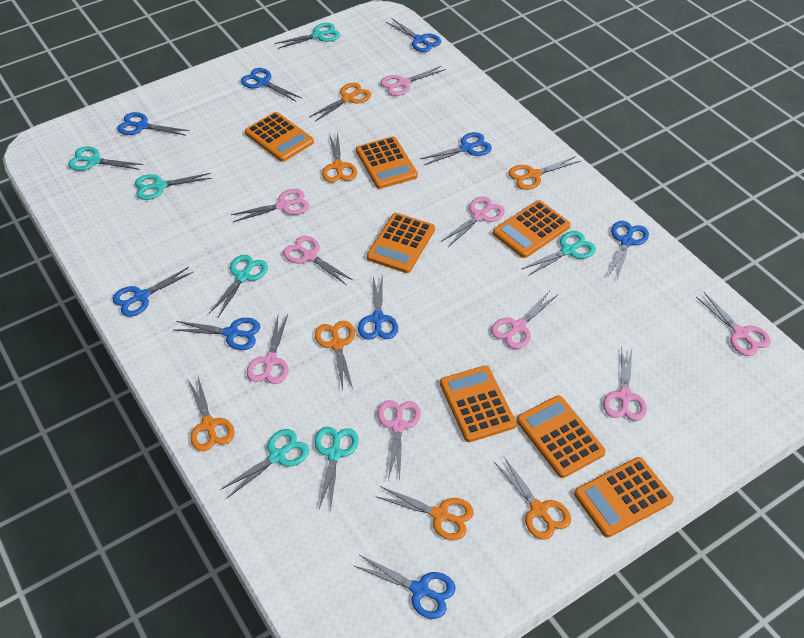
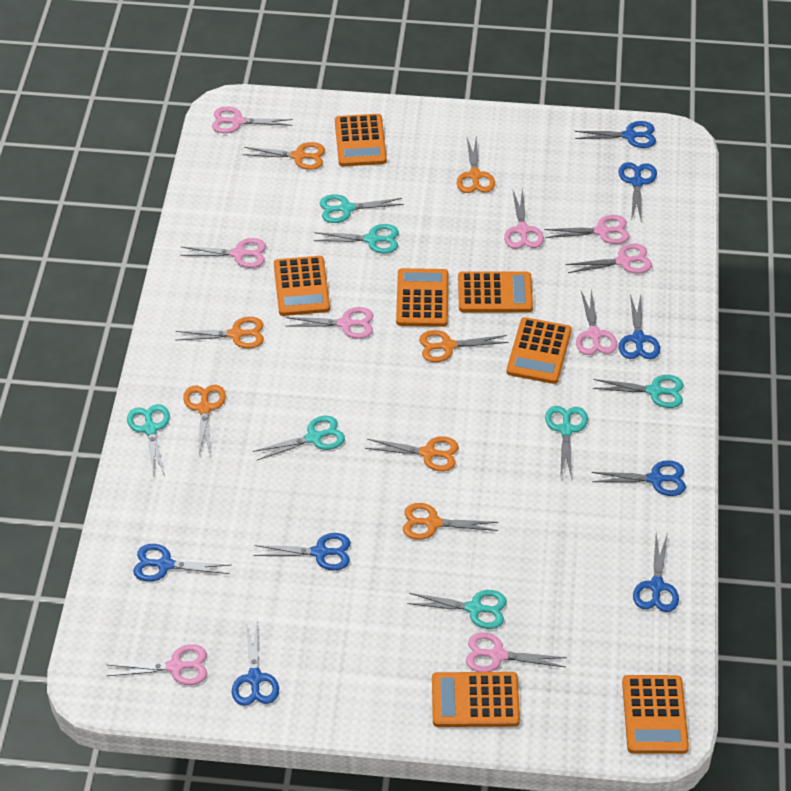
blue scissors: [113,267,193,317] [117,112,189,136] [175,318,260,350] [241,68,302,101] [354,555,456,619] [358,275,398,340] [386,19,441,52] [420,132,492,165] [608,221,649,280] = 9 -> [133,544,231,582] [232,619,279,706] [254,533,350,571] [575,121,656,148] [591,460,686,496] [618,162,657,221] [619,294,660,359] [633,532,679,612] = 8

